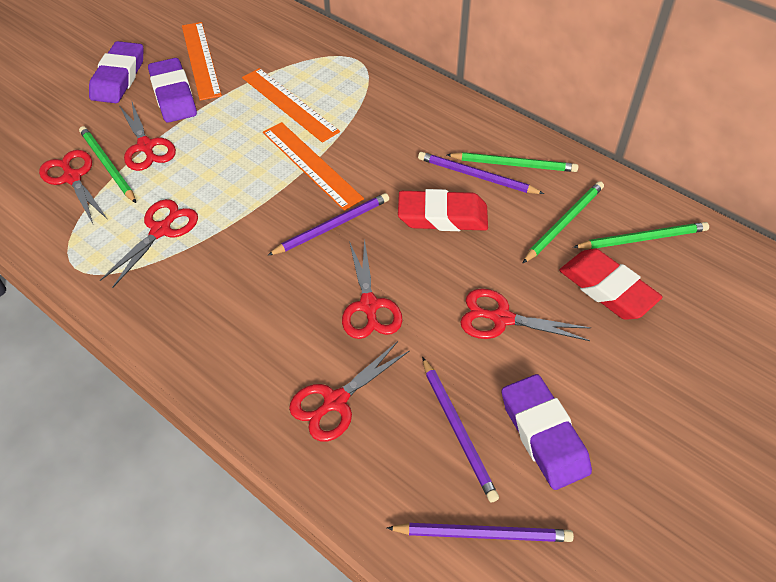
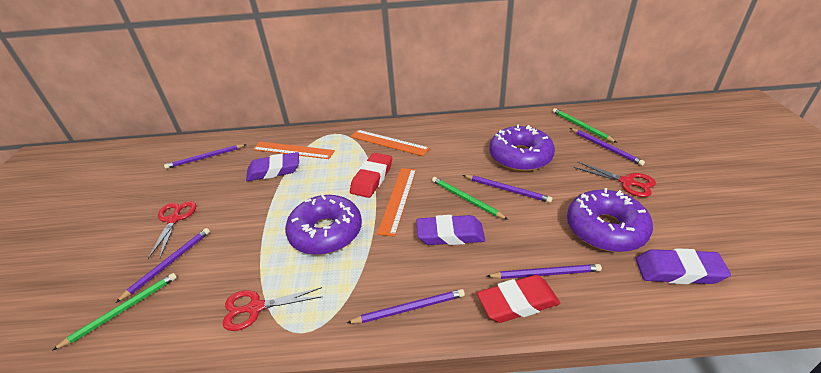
green pencil: [79,126,136,203] [447,152,578,172] [522,181,604,264] [573,222,709,249] = 4 -> [52,273,177,351] [432,177,508,220] [553,108,617,143] = 3
purple donut: none = 0 -> [285,195,362,255] [489,124,555,171] [567,188,653,252] = 3
purple pencil: [267,193,389,256] [387,523,574,542] [418,152,544,194] [422,357,499,502] = 4 -> [116,228,210,303] [164,144,247,169] [347,289,465,324] [463,175,552,203] [486,264,602,279] [570,128,645,166] = 6
red scissors: [39,150,108,224] [100,199,198,288] [120,102,176,171] [289,341,410,442] [342,238,402,339] [460,289,591,341] = 6 -> [148,201,196,259] [223,287,322,331] [574,161,656,197] = 3

